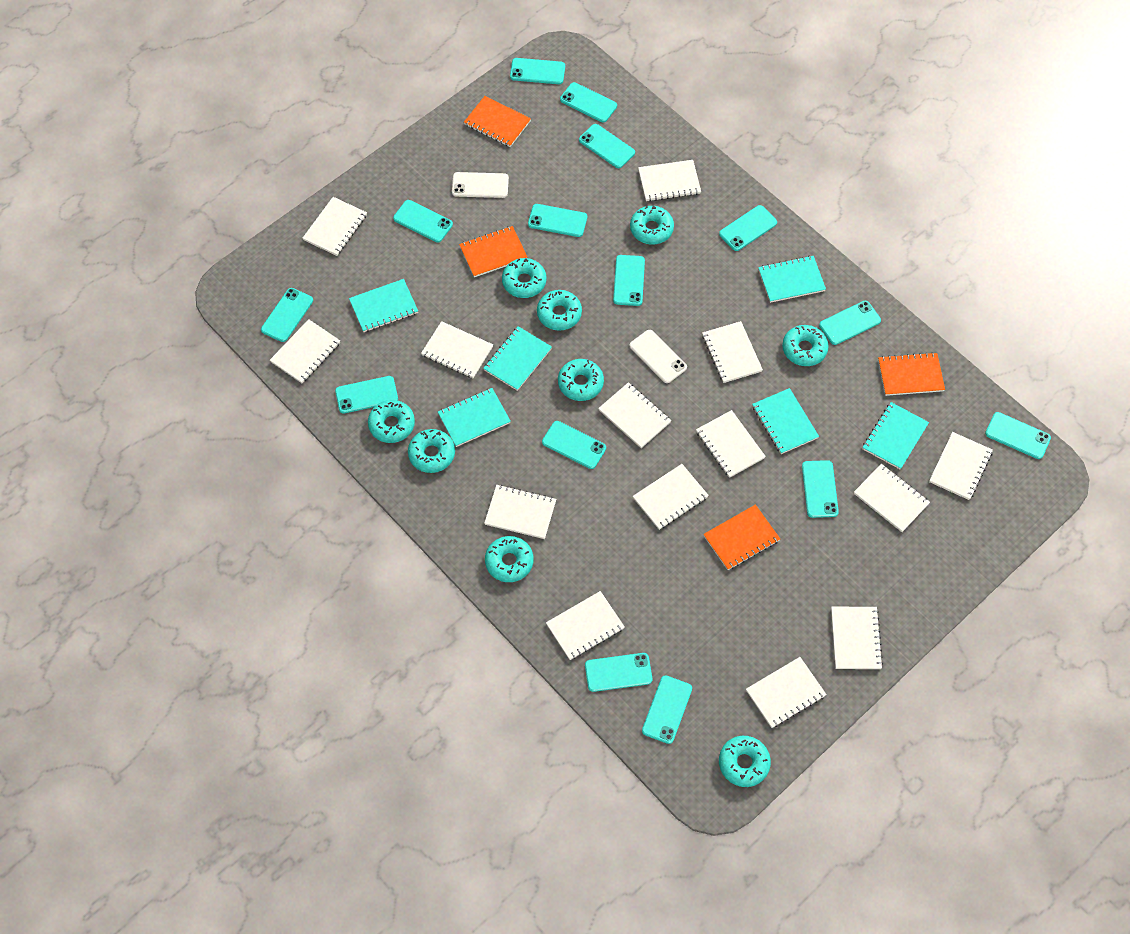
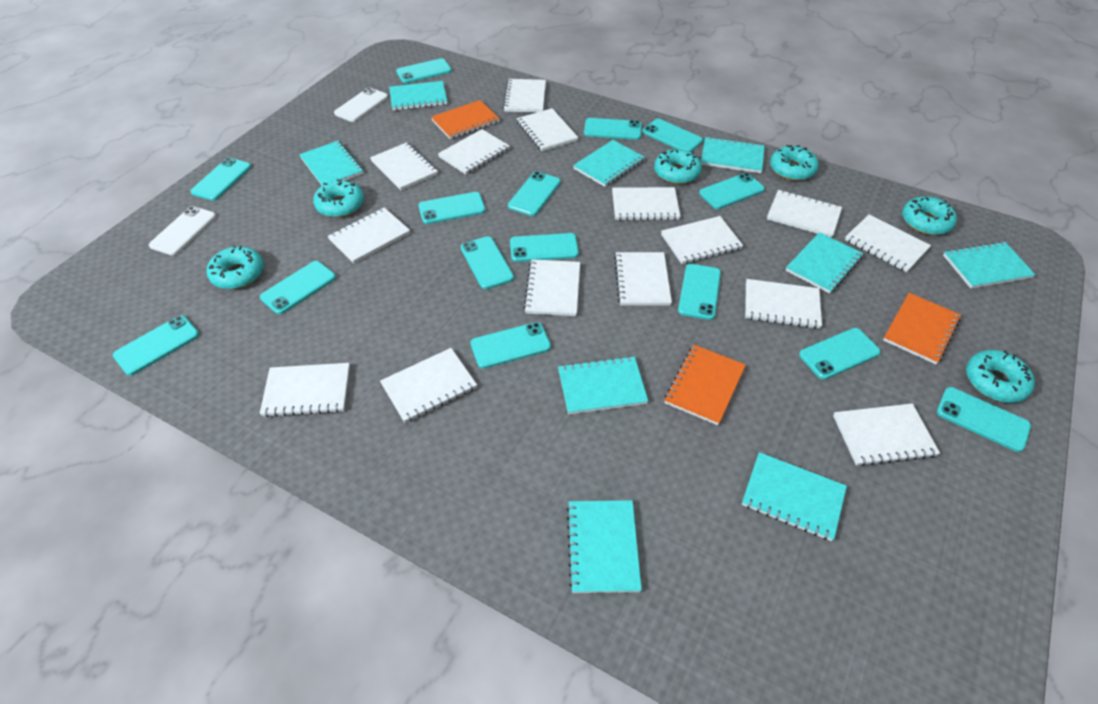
orange notebook: [459,226,527,277] [464,96,531,147] [703,504,780,570] [878,352,945,396] = 4 -> [431,100,500,139] [664,345,746,425] [883,293,961,364] = 3
turquoise donut: [368,400,415,443] [408,429,455,473] [485,536,534,582] [502,258,547,298] [537,290,582,331] [558,359,604,401] [630,206,674,245] [719,736,771,787] [782,325,829,366] = 9 -> [206,245,264,289] [313,179,364,218] [654,149,702,184] [770,145,819,181] [902,196,957,235] [966,350,1035,403] = 6
turquoise notebook: [349,279,418,332] [438,388,511,447] [483,326,552,391] [752,388,819,454] [758,256,826,303] [863,402,929,469] = 6 -> [299,141,364,185] [389,81,447,111] [558,356,648,415] [566,500,642,593] [573,140,645,187] [701,137,765,173] [742,452,847,541] [786,232,863,294] [943,241,1036,289] = 9
white notebook: [270,319,340,383] [303,197,367,256] [421,321,493,378] [484,485,556,539] [546,591,625,660] [598,382,672,448] [633,464,709,530] [638,160,701,202] [696,410,766,478] [702,321,763,383] [746,657,827,728] [831,607,883,669] [854,464,930,532] [929,432,993,500] = 14 -> [260,363,350,417] [328,207,410,264] [370,142,438,190] [380,348,477,423] [438,129,510,175] [503,79,546,113] [517,108,578,151] [523,259,580,316] [612,187,680,220] [614,252,672,306] [661,216,743,264] [745,279,822,329] [767,190,842,238] [833,403,940,466] [845,214,931,272] = 15

